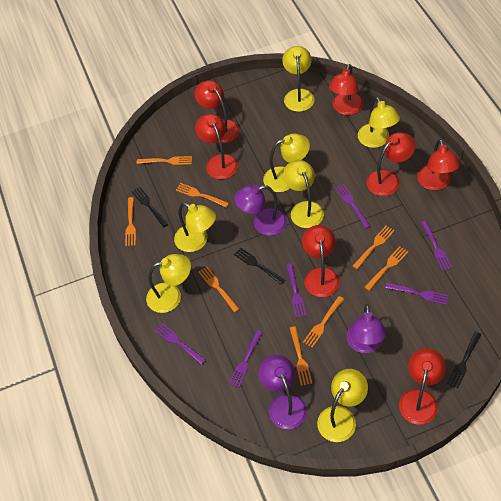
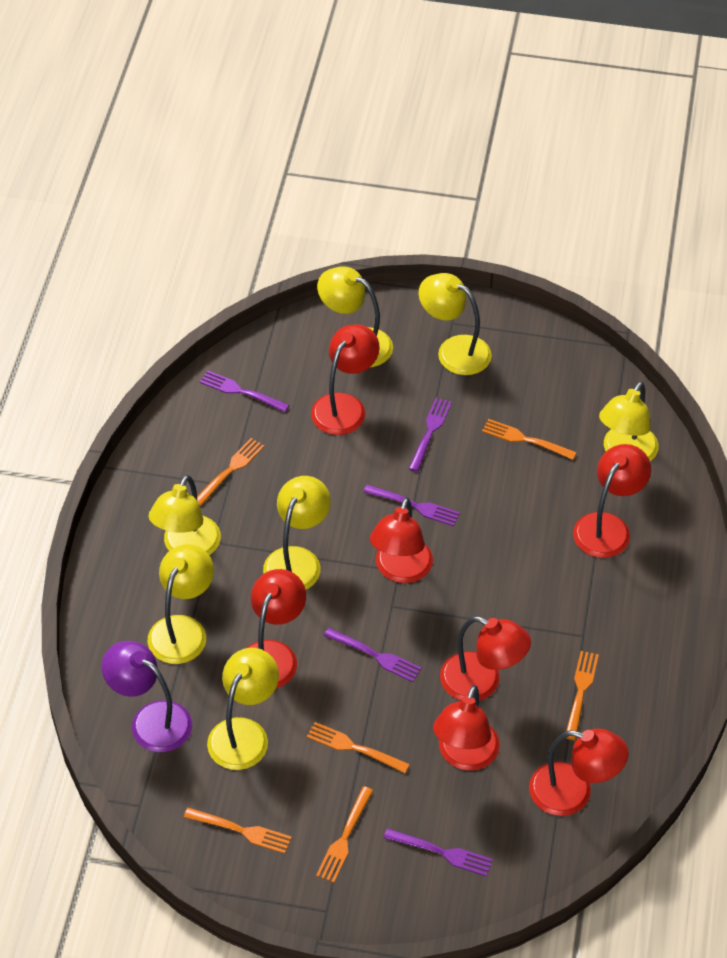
black fork: [132,187,168,227] [234,247,285,284] [447,331,481,388] = 3 -> none = 0
orange fork: [125,197,136,246] [137,156,192,165] [176,183,229,208] [198,267,239,313] [290,326,312,386] [303,296,344,348] [353,225,395,270] [364,246,408,291] = 8 -> [184,808,292,854] [197,438,265,506] [307,722,410,773] [316,786,373,883] [482,419,577,460] [566,651,599,740] = 6
purple fork: [154,323,206,365] [229,330,263,388] [286,264,306,318] [335,184,371,229] [385,283,449,305] [420,220,452,271] = 6 -> [200,370,289,412] [324,628,422,682] [363,484,460,526] [383,828,493,876] [408,398,452,472] = 5
purple lamp: [234,185,287,236] [259,355,307,429] [346,304,386,353] = 3 -> [101,641,192,752] = 1

